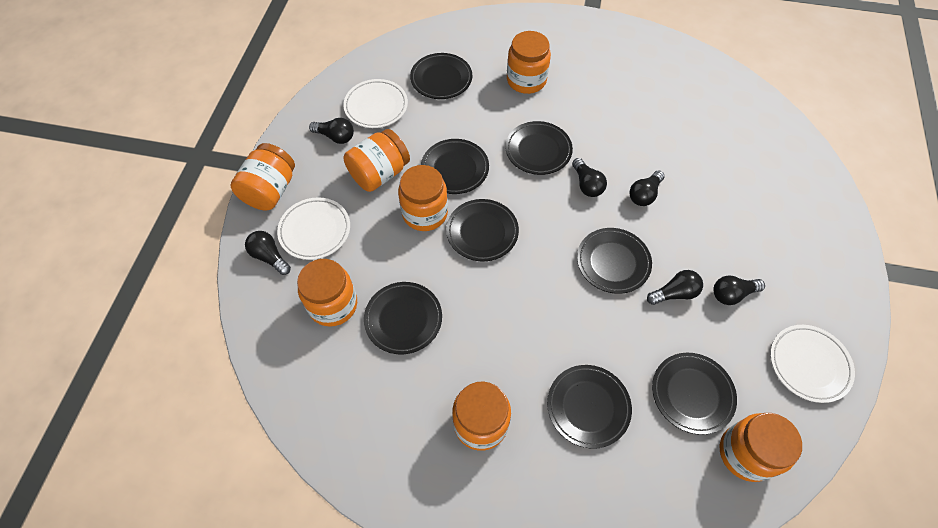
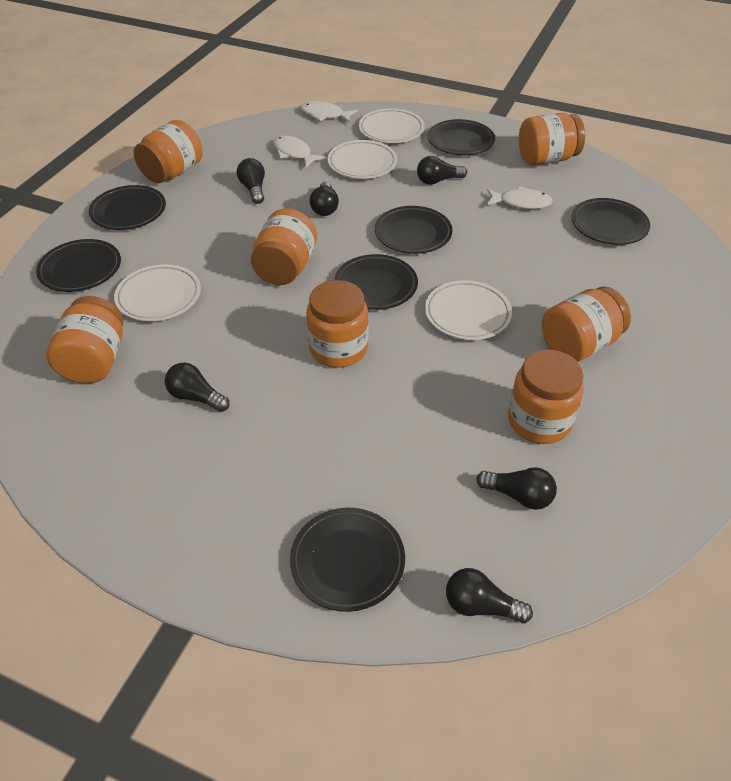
black plate: [364,282,442,355] [410,53,472,99] [421,139,489,194] [446,199,519,262] [505,121,573,175] [547,365,632,449] [577,228,652,294] [652,353,737,435] = 8 -> [36,239,121,292] [89,185,166,230] [290,508,405,612] [334,254,418,310] [375,206,453,254] [428,119,495,155] [572,198,650,245] = 7
white fish: none = 0 -> [273,136,325,167] [301,101,358,123] [486,186,553,209] = 3
white plate: [277,197,350,260] [343,79,408,128] [770,325,855,403] = 3 -> [114,264,201,321] [328,140,397,179] [359,108,425,143] [425,280,512,340] = 4

